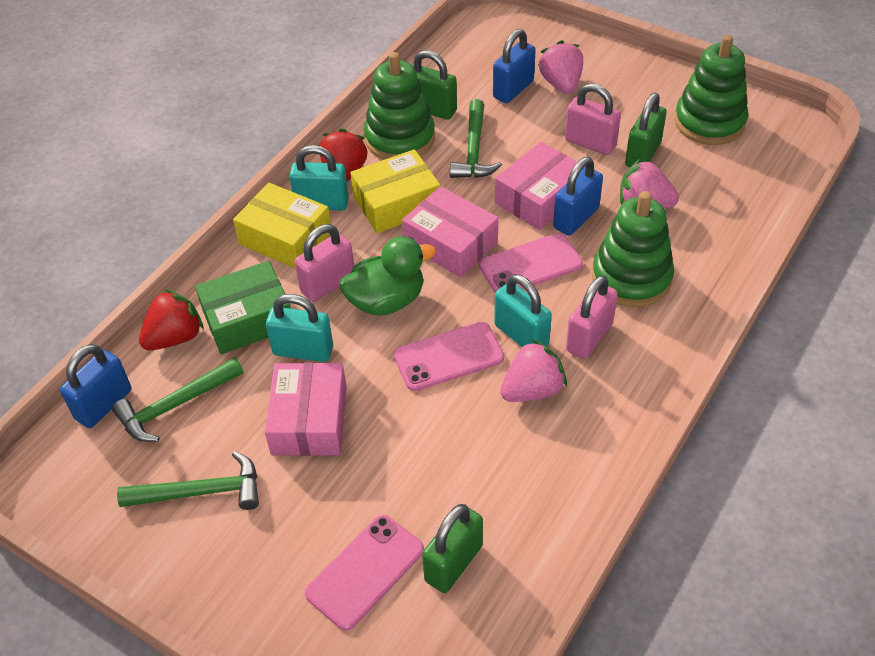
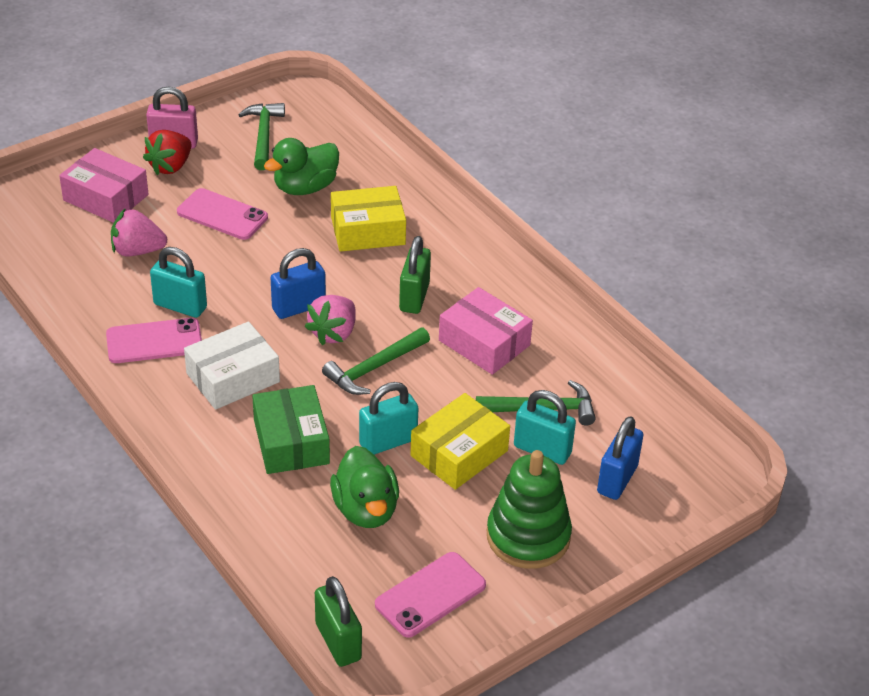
blue padlock: [60,344,131,428] [493,29,536,103] [553,157,603,236] = 3 -> [271,248,326,319] [597,416,643,500] = 2
green duck: [339,236,436,315] = 1 -> [264,138,339,195] [330,446,399,528] = 2
green padlock: [412,50,457,120] [422,504,483,593] [625,93,667,167] = 3 -> [315,576,362,667] [399,236,431,314] = 2
green stacking toy: [364,52,435,160] [592,191,674,308] [674,35,748,145] = 3 -> [487,450,572,569] = 1
pink box: [265,363,347,456] [402,186,498,277] [495,142,586,230] = 3 -> [59,148,149,223] [439,287,533,375] = 2
pink padlock: [295,224,354,302] [565,83,621,155] [566,275,618,359] = 3 -> [146,87,198,149] = 1
pink strawberry: [500,339,567,402] [538,40,583,94] [620,159,679,209] = 3 -> [111,208,167,256] [305,295,356,345] = 2
red strawberry: [139,289,204,350] [320,129,368,182] = 2 -> [143,130,191,175] = 1
white box: none = 0 -> [184,321,280,410] = 1

